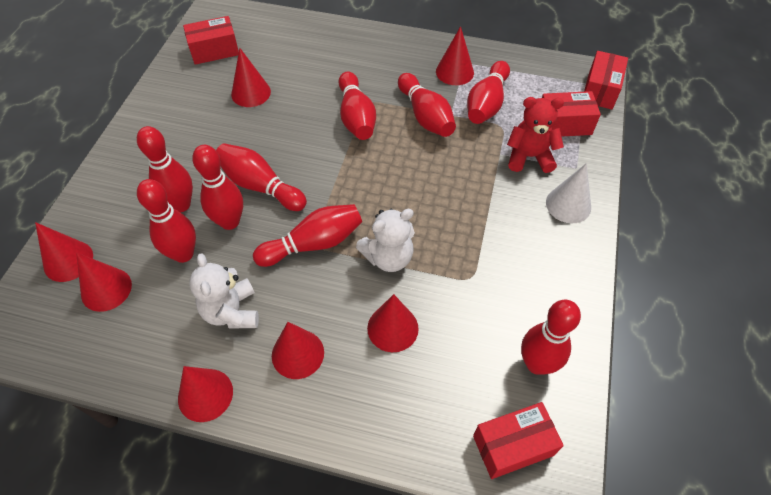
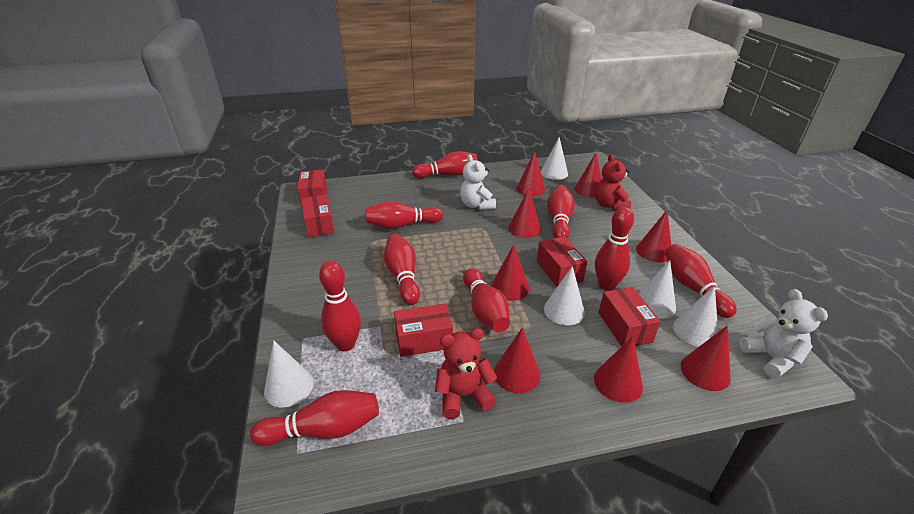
red box: [183,16,239,65] [473,402,564,479] [542,91,601,137] [584,51,628,109] = 4 -> [297,170,327,207] [301,195,334,238] [394,303,453,357] [537,236,587,287] [599,287,661,347] = 5
red cone: [35,222,93,282] [76,252,132,312] [178,366,233,422] [231,48,271,107] [272,322,324,379] [367,294,419,352] [436,26,474,85] = 7 -> [491,244,529,301] [494,327,540,393] [508,188,541,238] [516,152,545,197] [574,153,602,198] [594,336,643,403] [636,210,671,262] [681,326,731,391] = 8
red teddy bear: [507,97,564,173] = 1 -> [435,328,497,419] [595,154,631,211] = 2
white cone: [546,163,591,223] = 1 -> [264,340,314,407] [541,137,568,180] [544,266,585,325] [638,260,676,319] [673,286,718,347] = 5

